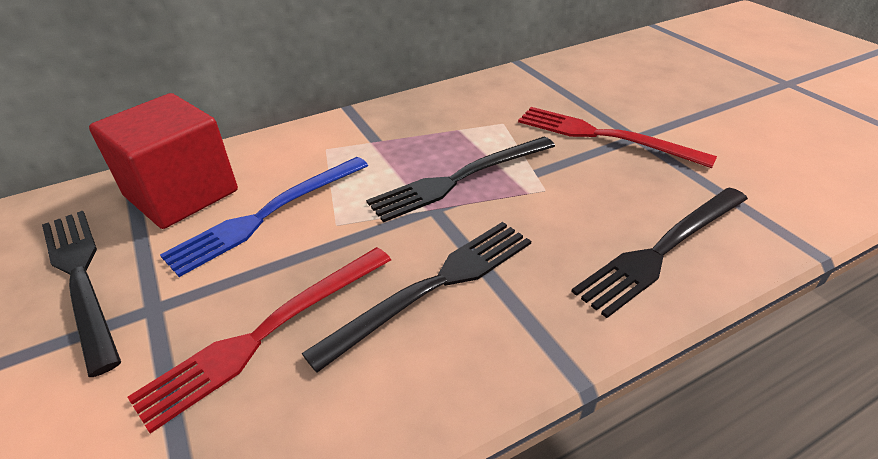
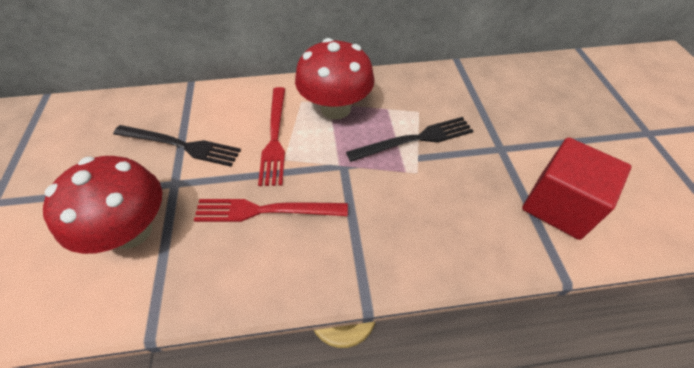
black fork: [42,211,121,377] [302,222,531,373] [366,137,555,222] [571,188,748,318] = 4 -> [113,125,241,167] [346,117,473,162] = 2
blue fork: [160,157,368,277] = 1 -> none = 0
red mushroom: none = 0 -> [43,156,162,254] [295,38,375,120] = 2

